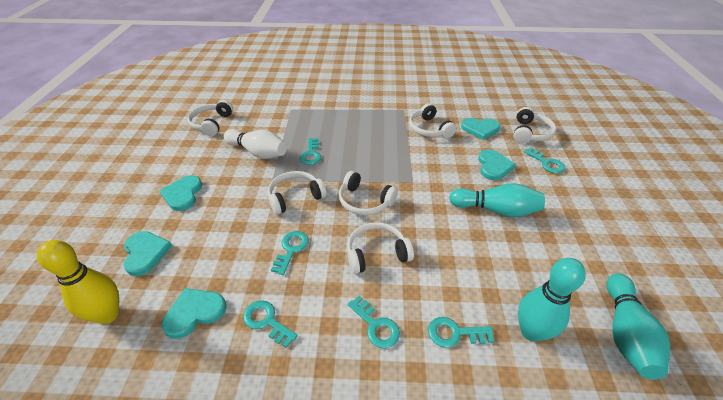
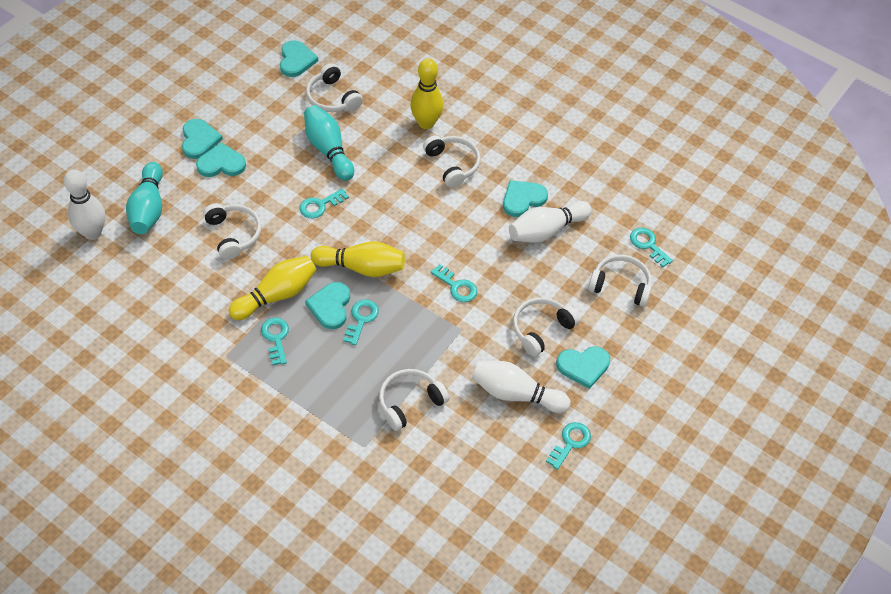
turquoise bowling pin: [449,183,545,217] [518,258,586,342] [606,273,670,380] = 3 -> [126,162,163,234] [304,105,354,181] = 2
turquoise heart: [123,231,172,276] [160,175,202,211] [162,288,227,339] [461,118,500,140] [478,149,516,180] = 5 -> [182,119,223,159] [196,142,246,177] [280,40,318,77] [305,282,350,329] [503,180,548,217] [556,346,610,389] = 6
white bowling pin: [224,129,287,159] = 1 -> [64,169,105,240] [472,361,571,413] [509,201,592,243] = 3
yellow bowling pin: [37,240,120,324] = 1 -> [229,256,316,320] [311,241,405,277] [410,58,444,129] = 3

